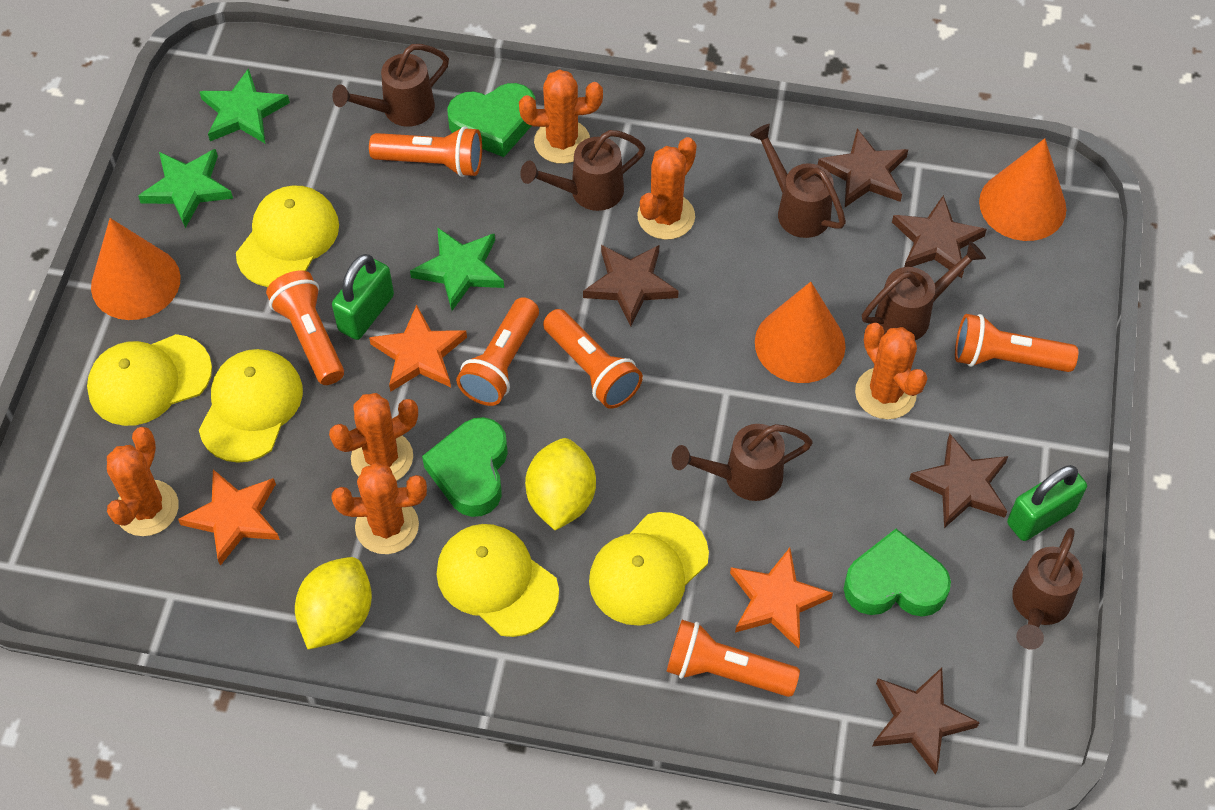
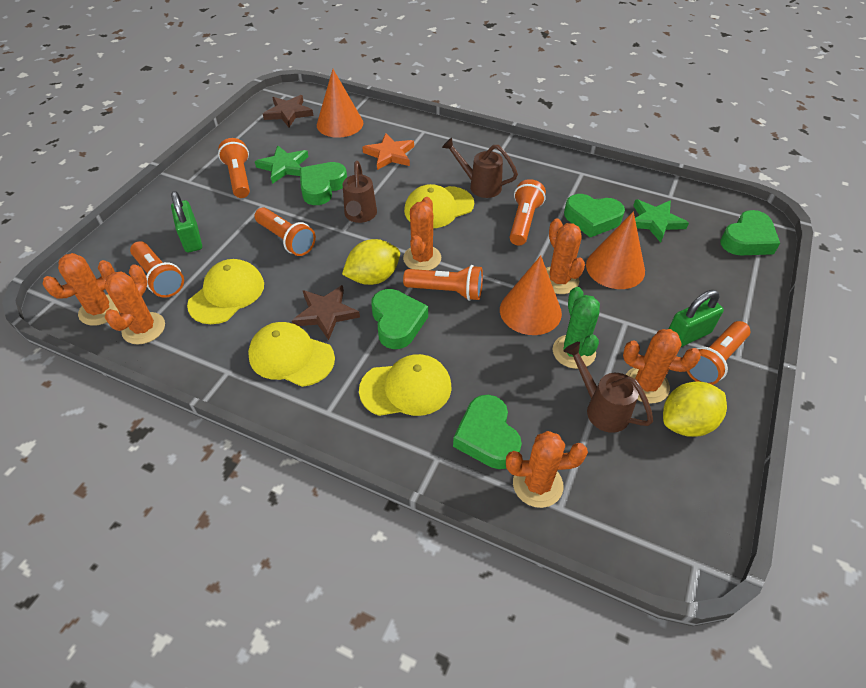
brown star: [583,245,679,327] [818,128,908,207] [873,668,980,774] [892,195,987,278] [909,434,1008,528] = 5 -> [263,95,313,127] [292,285,360,340] = 2
brown watering can: [332,44,449,127] [520,130,645,211] [671,424,813,501] [750,124,846,238] [862,241,986,340] [1012,528,1083,650] = 6 -> [343,161,377,223] [442,137,518,198] [564,342,653,433] = 3
green cactus: none = 0 -> [552,287,600,369] = 1
green heart: [422,417,508,517] [447,83,535,157] [844,529,951,617] = 3 -> [300,162,347,205] [371,289,428,349] [453,395,522,469] [564,194,625,237] [720,210,780,255] = 5
green star: [138,149,233,228] [199,68,290,143] [410,227,504,311] = 3 -> [255,145,308,184] [633,199,689,243] = 2
orange star: [178,470,280,566] [369,305,467,392] [730,548,833,649] = 3 -> [362,133,414,170] = 1
yellow cap: [87,334,212,426] [199,349,303,463] [236,185,339,287] [436,524,559,637] [589,512,709,626] = 5 -> [187,259,264,324] [248,322,335,387] [359,354,451,416] [404,184,474,228] = 4

